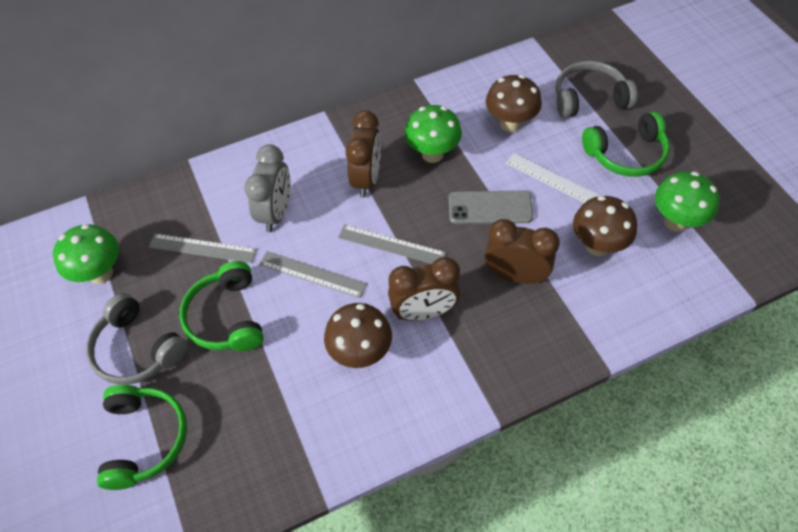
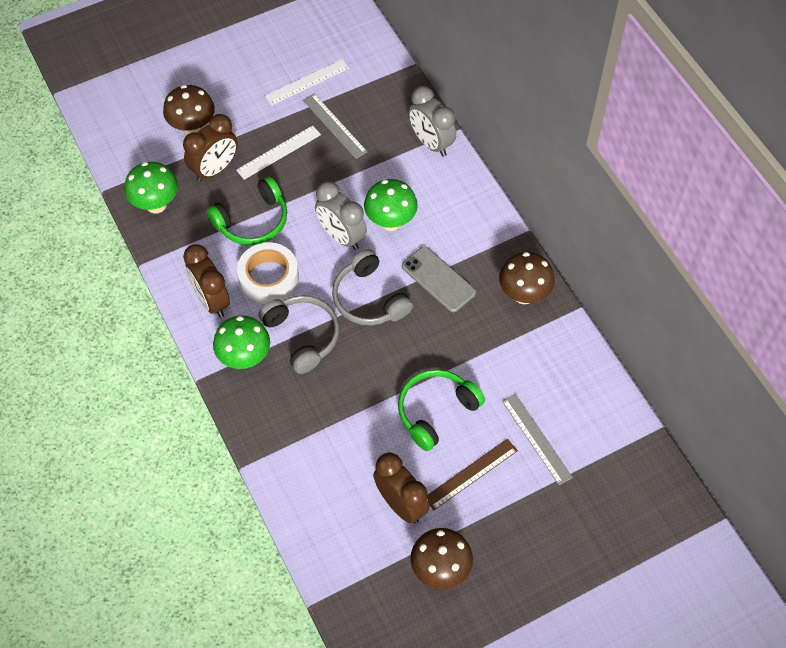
brown ruler: none = 0 -> [427,439,518,510] = 1
green headphones: [97,385,187,490] [180,261,264,351] [582,111,670,177] = 3 -> [207,176,287,245] [398,369,485,451] = 2
grey clock: [244,144,291,232] = 1 -> [315,181,367,250] [409,86,456,157] = 2
grey ruler: [149,234,257,263] [259,251,367,298] [338,225,446,264] = 3 -> [303,93,367,159] [502,394,573,485] = 2
white ruler: [506,153,600,203] = 1 -> [236,125,321,180] [265,59,349,105] = 2
white tape: none = 0 -> [237,242,299,304] = 1

